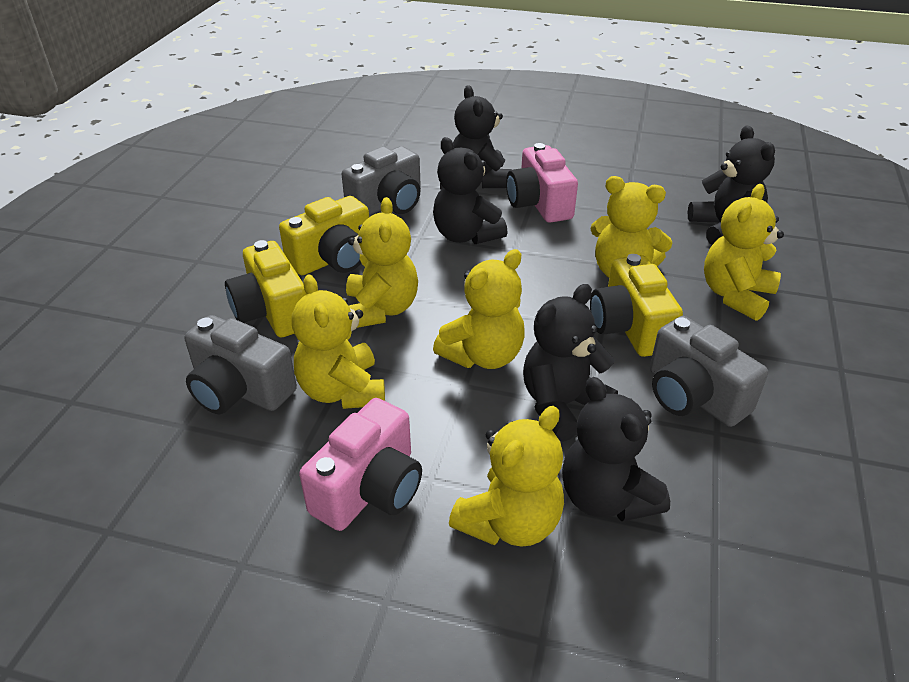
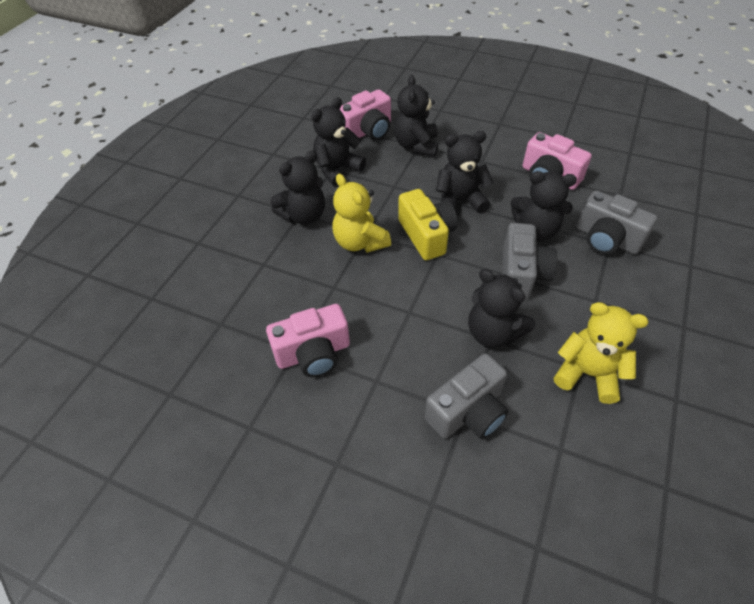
black teddy bear: [433,137,508,244] [453,85,512,188] [523,284,618,442] [562,377,670,522] [687,125,775,245] = 5 -> [270,151,325,225] [311,97,366,187] [394,75,438,157] [436,131,494,213] [468,269,535,348] [510,171,577,241] = 6
pink camera: [299,398,422,531] [506,143,578,223] = 2 -> [266,304,350,377] [339,89,391,140] [523,132,592,190] = 3
yellow camera: [225,240,307,337] [279,196,369,275] [590,254,683,357] = 3 -> [398,189,458,260] = 1
yellow teddy bear: [292,274,385,409] [346,197,418,328] [433,249,525,369] [449,406,564,547] [590,176,673,278] [704,184,784,321] = 6 -> [332,174,391,253] [554,302,649,404] = 2

